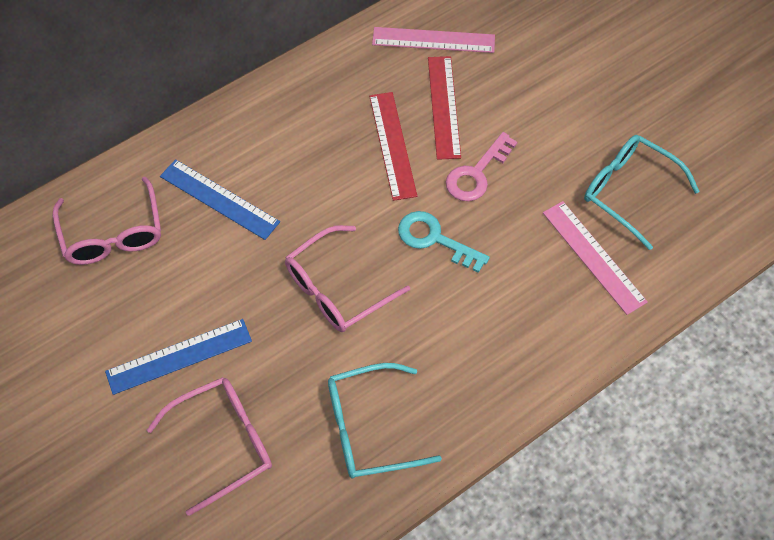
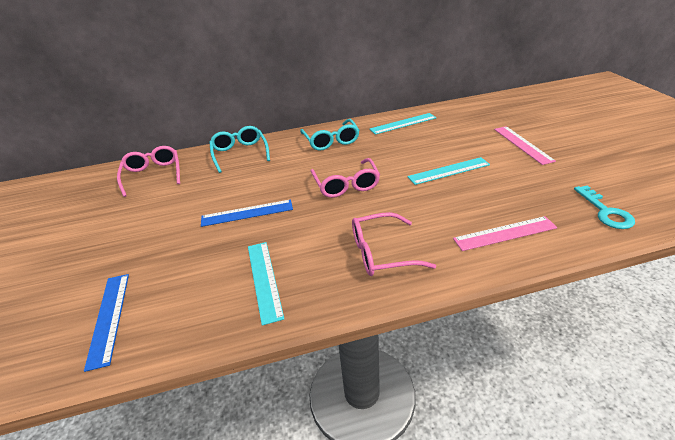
pink key: [446,132,517,201] = 1 -> none = 0
red ruler: [369,92,417,201] [428,56,461,160] = 2 -> none = 0
turquoise ruler: none = 0 -> [248,242,284,326] [370,113,436,135] [407,157,490,185] = 3

